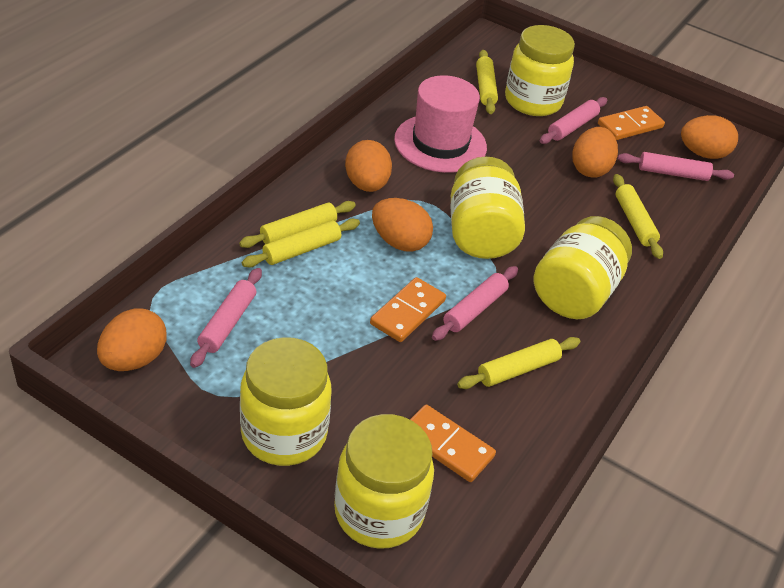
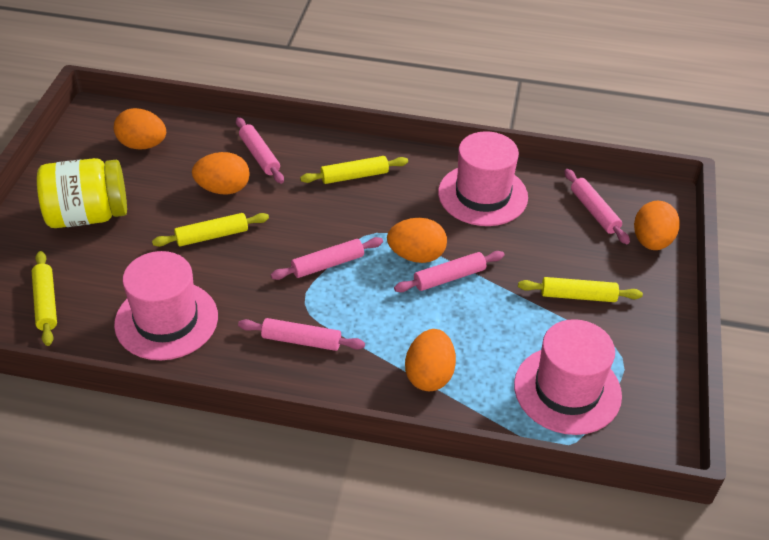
orange domino: [370,277,446,342] [410,404,496,482] [598,106,665,140] = 3 -> none = 0
pink hat: [394,75,487,173] = 1 -> [114,251,218,360] [438,131,528,226] [514,319,622,435] = 3
pink rolling pin: [190,268,262,368] [432,266,518,341] [540,97,607,144] [618,152,734,181] = 4 -> [236,117,284,184] [238,318,365,351] [271,237,383,280] [394,251,505,293] [564,169,630,244] = 5
yellow jar: [240,337,331,466] [334,414,434,549] [450,157,525,259] [505,25,575,116] [534,216,632,319] = 5 -> [37,158,127,228] = 1
yellow rolling pin: [239,201,356,248] [242,219,360,267] [457,337,580,389] [476,50,498,114] [613,174,663,259] = 5 -> [32,251,57,346] [152,213,269,247] [300,156,408,184] [518,277,643,302] = 4

